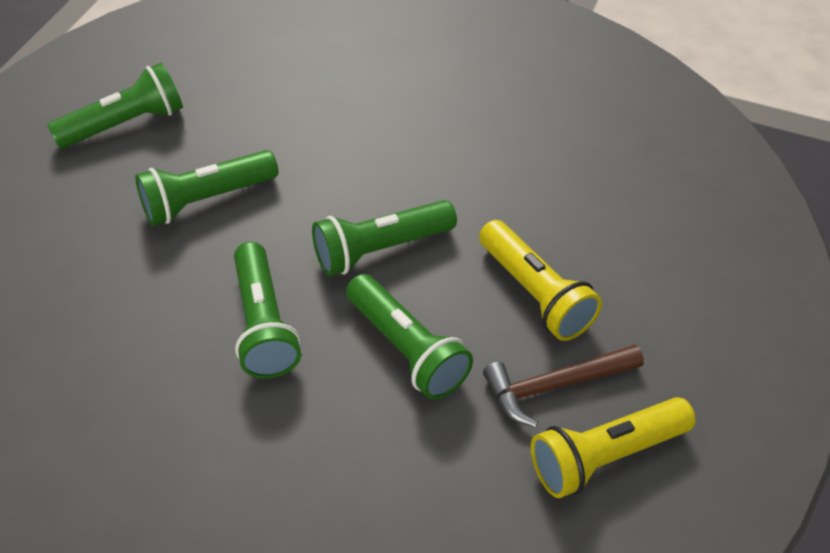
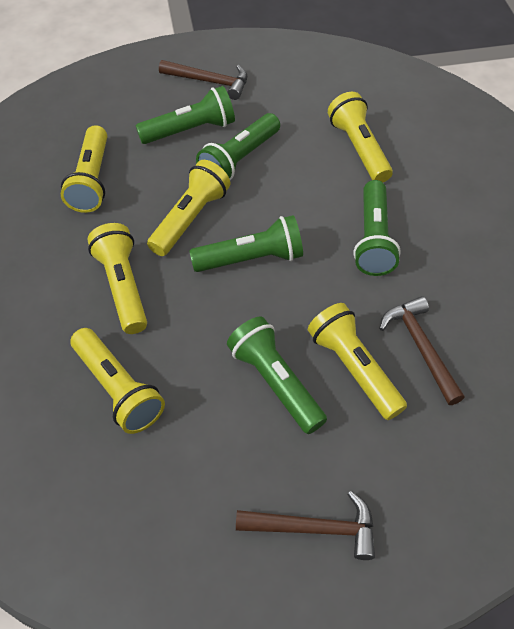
brown hammer: [483,344,644,427] = 1 -> [159,60,247,100] [236,491,375,560] [379,296,465,405] = 3
yellow flashlight: [479,220,602,341] [531,397,696,498] = 2 -> [61,125,107,213] [71,328,165,434] [88,223,147,334] [147,160,231,256] [308,303,407,420] [328,92,393,182] = 6

